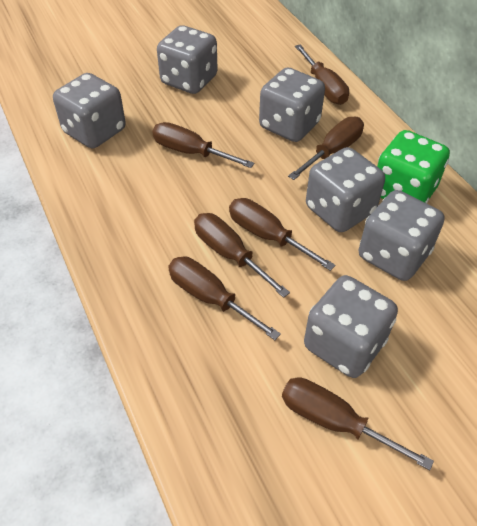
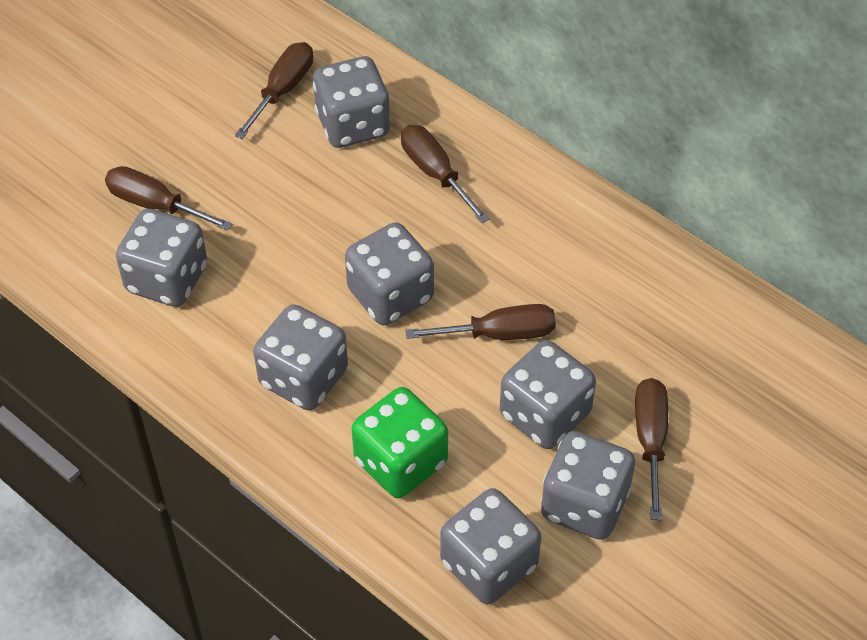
brown screwdriver: [152,122,254,168] [168,256,281,340] [194,213,290,298] [229,198,336,271] [282,377,434,470] [288,117,364,180] [295,45,349,105] = 7 -> [105,166,232,231] [235,42,313,139] [401,125,490,223] [405,304,556,340] [635,378,668,520] = 5
grey dice: [53,73,126,148] [157,25,218,94] [259,68,325,142] [304,275,398,378] [306,147,385,232] [359,190,444,281] = 6 -> [116,209,207,307] [253,304,348,410] [313,56,390,148] [345,222,434,325] [440,488,541,604] [500,340,596,449] [541,431,635,540] = 7

